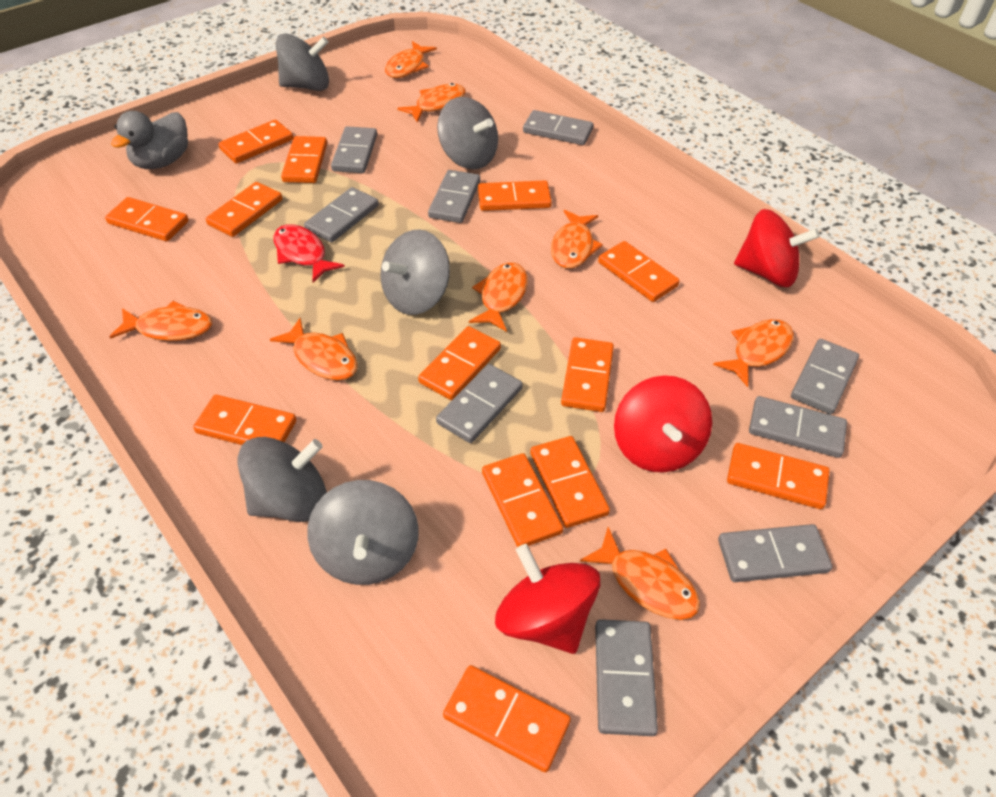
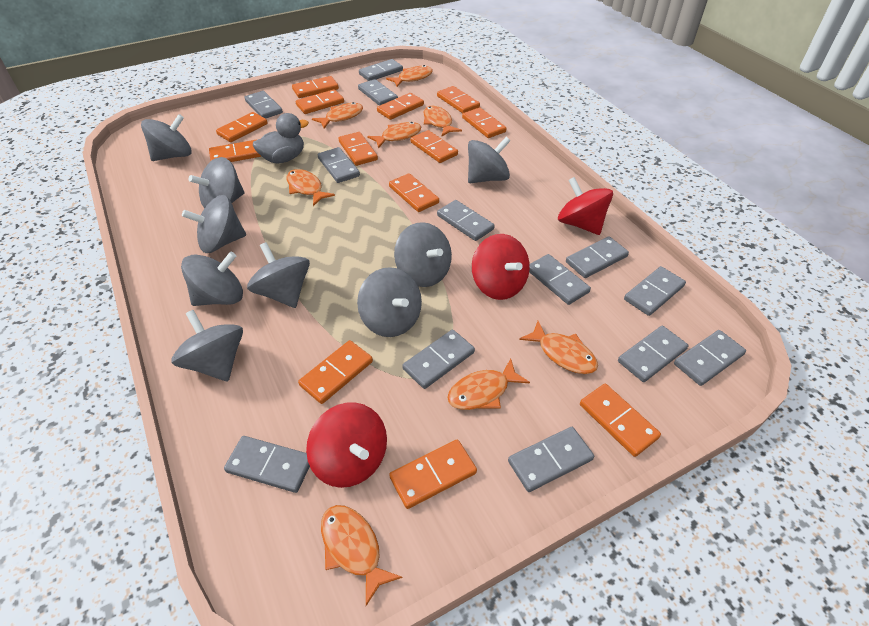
grey domino: [304,187,379,243] [331,126,377,173] [428,170,480,223] [436,364,523,443] [523,110,593,145] [595,619,658,736] [718,524,833,582] [749,396,847,458] [791,339,859,415] = 9 -> [224,436,310,493] [244,91,283,119] [318,147,360,183] [358,79,398,106] [359,59,403,81] [402,330,475,389] [437,200,495,241] [508,427,594,492] [529,254,591,305] [566,236,629,278] [618,326,688,382] [624,266,686,316] [674,330,746,386] = 13
grey spinning top: [237,437,327,522] [276,33,329,91] [307,480,419,585] [381,229,450,315] [437,97,498,169] = 5 -> [141,114,191,161] [171,310,243,381] [181,252,243,306] [182,195,246,253] [189,157,245,209] [247,242,310,308] [357,267,422,337] [394,222,452,287] [468,137,511,183] = 9
red fish: [273,224,345,283] = 1 -> none = 0

